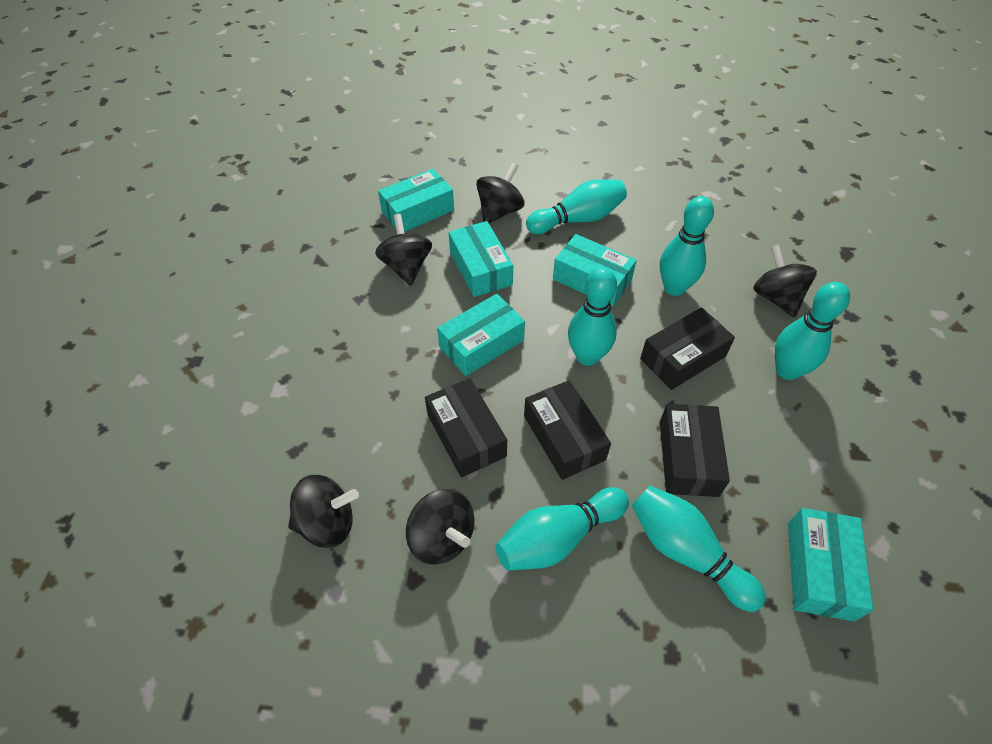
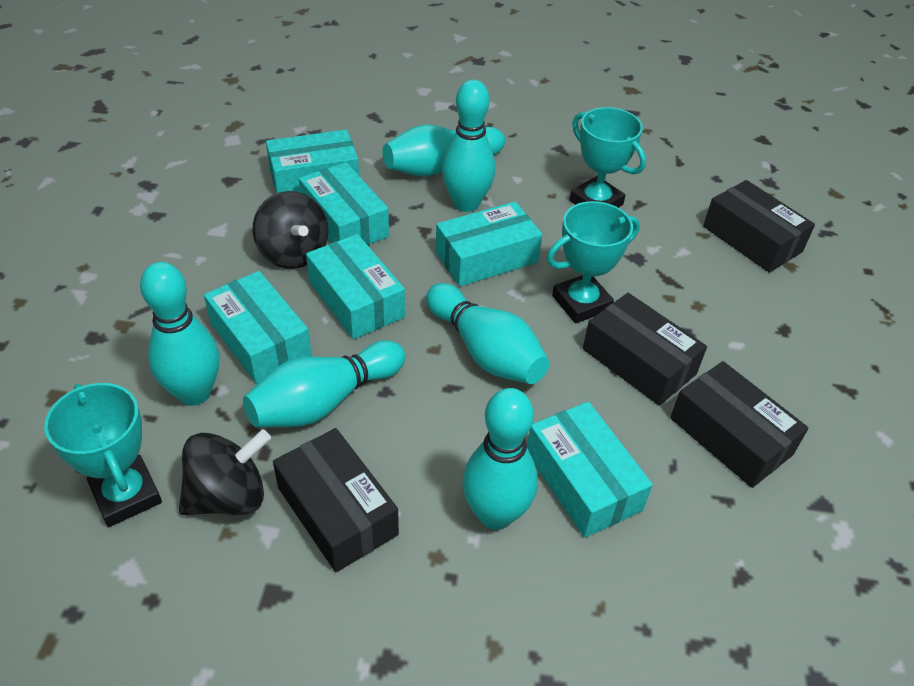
black spinning top: [288,475,359,548] [375,214,432,286] [406,489,474,565] [476,162,524,223] [753,245,817,318] = 5 -> [179,429,271,515] [253,191,328,269] = 2
turquoise box: [378,169,454,232] [437,294,525,376] [448,221,513,297] [553,234,637,307] [788,508,873,622] = 5 -> [204,271,312,384] [266,129,359,194] [299,162,389,245] [306,234,405,339] [436,202,542,286] [527,402,653,538] = 6
turquoise trophy: none = 0 -> [44,383,162,527] [547,201,640,323] [570,107,646,208] = 3

